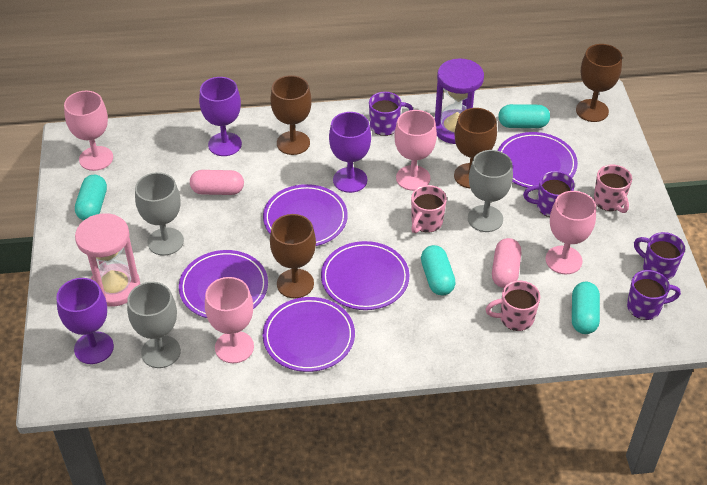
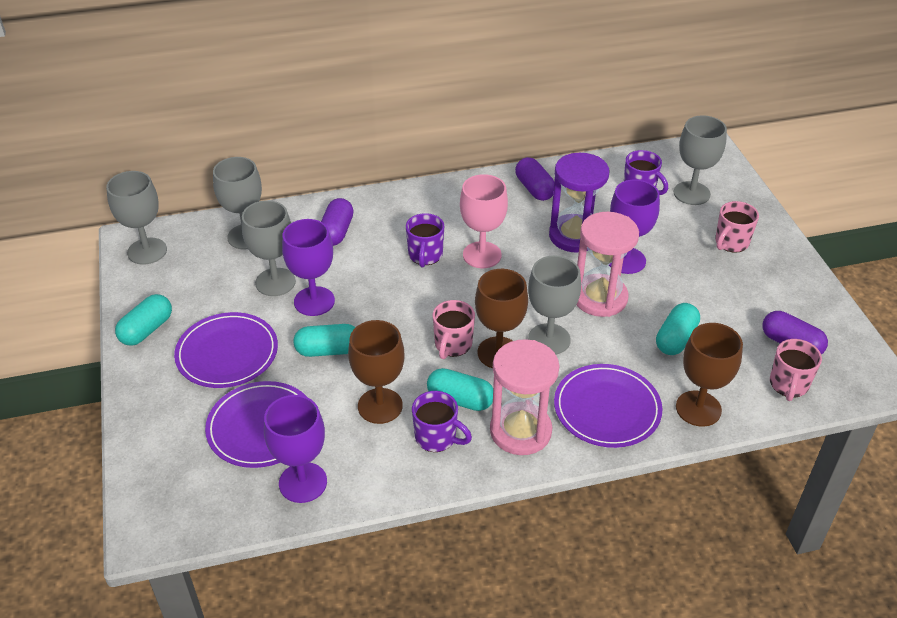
brown goblet: [270,214,316,298] [271,75,312,155] [454,108,497,188] [576,44,622,122] = 4 -> [348,320,404,424] [475,269,528,368] [676,323,743,427] = 3
grey goblet: [127,282,181,368] [135,172,184,256] [468,150,513,232] = 3 -> [106,171,167,265] [213,157,262,249] [242,200,296,296] [528,255,581,355] [674,115,727,205] = 5
pink capsule: [190,170,244,195] [492,238,521,288] = 2 -> none = 0
pink goblet: [64,91,113,171] [205,277,254,363] [394,110,437,191] [546,191,596,274] = 4 -> [460,174,508,268] = 1
pink hourglass: [75,213,140,307] = 1 -> [490,339,559,455] [577,212,639,317] = 2
purple capsule: none = 0 -> [321,198,354,246] [515,157,554,201] [762,311,828,354] = 3
purple mug: [369,92,413,136] [523,171,575,217] [627,270,681,320] [634,232,685,280] = 4 -> [406,213,444,267] [412,391,472,452] [624,150,668,195] = 3
purple plate: [179,250,268,318] [263,184,348,246] [263,297,355,372] [321,241,409,310] [498,132,578,190] = 5 -> [174,312,278,388] [205,381,307,468] [554,364,662,448] = 3

